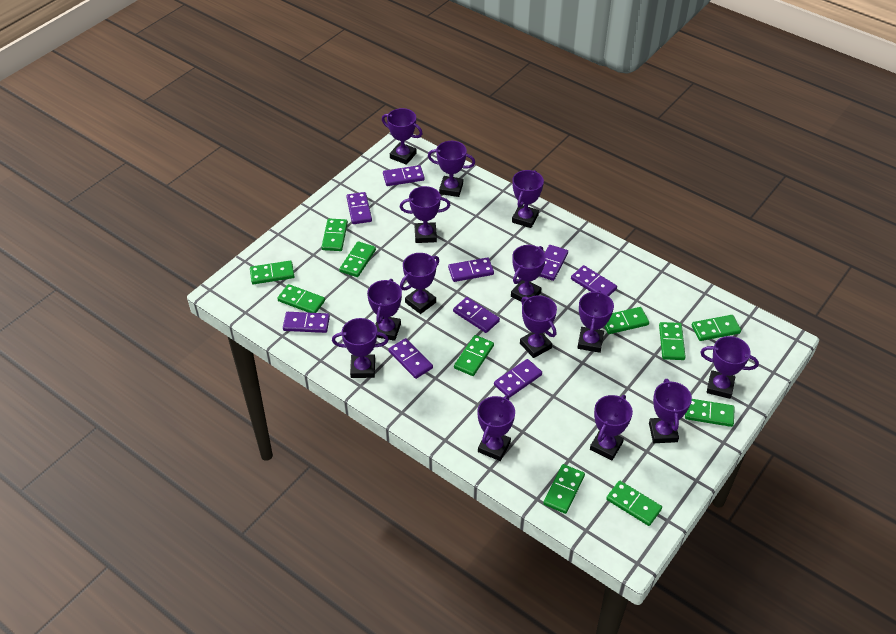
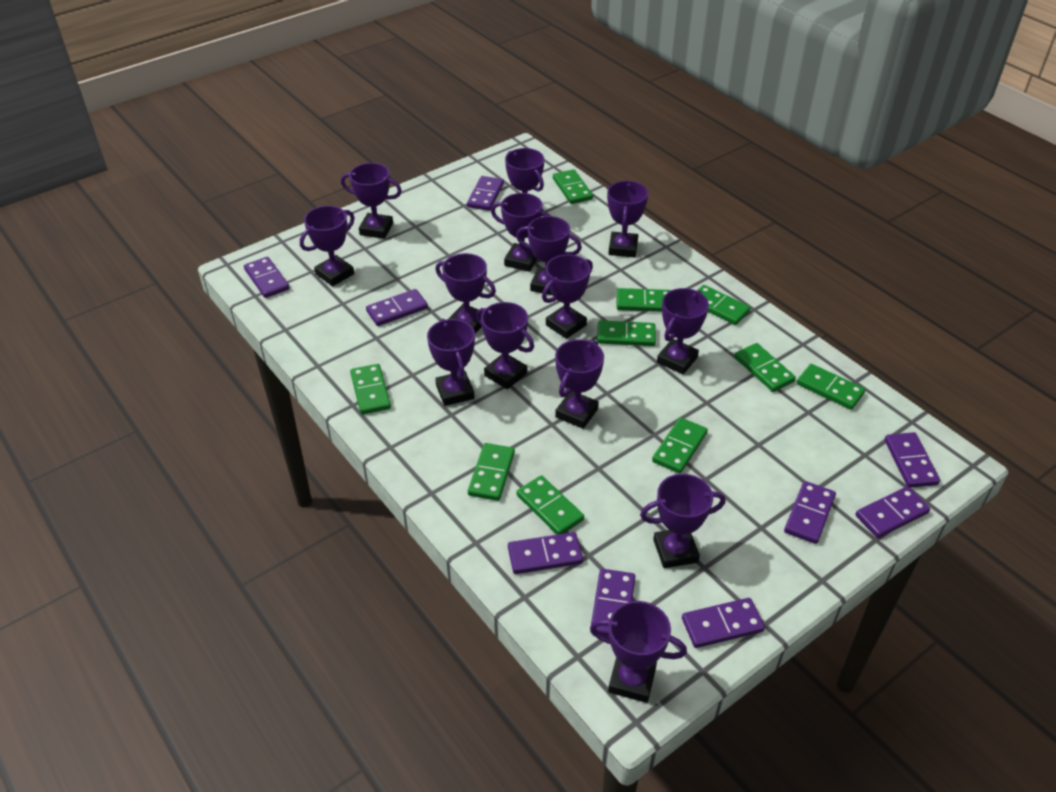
green domino: [250,261,295,284] [277,284,325,313] [322,219,348,251] [339,241,376,277] [454,335,494,376] [543,464,585,514] [604,307,649,334] [606,481,662,526] [659,322,686,360] [685,399,735,427] [692,315,741,341] = 11 -> [350,364,391,415] [468,443,515,501] [517,475,584,535] [553,169,593,204] [597,320,656,346] [616,288,671,312] [652,417,708,474] [697,285,750,325] [734,343,796,392] [797,364,865,410] = 10

